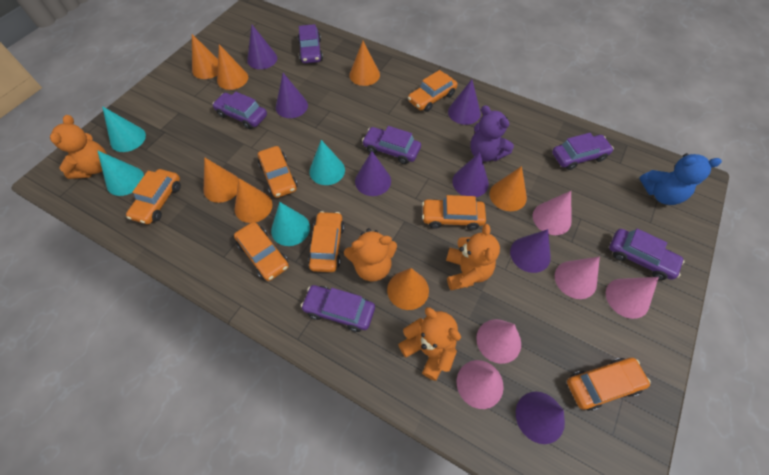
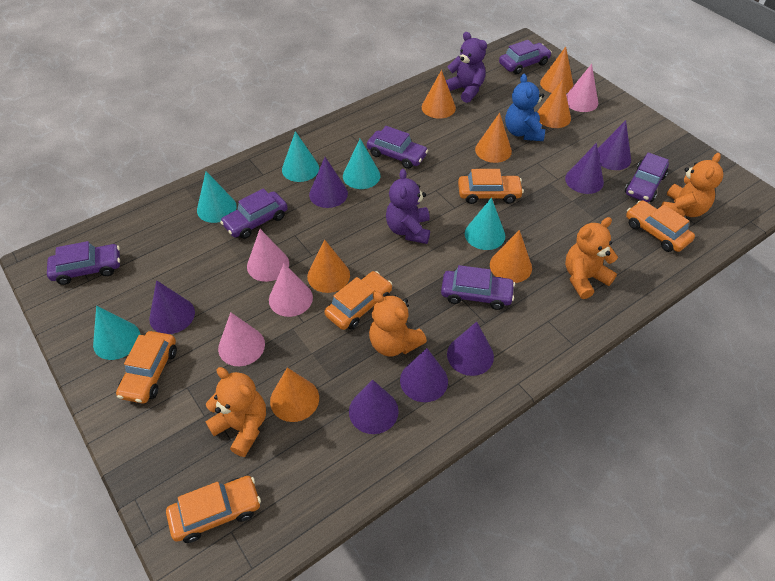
orange car: [126,169,181,224] [234,222,289,281] [258,146,297,198] [308,211,345,272] [408,70,458,112] [422,195,486,230] [567,358,651,411] = 7 -> [116,331,177,404] [166,476,261,543] [324,271,392,330] [458,169,524,204] [626,200,695,252] = 5
pink cone: [457,360,504,409] [476,319,521,364] [533,191,571,235] [555,257,600,299] [606,277,659,319] = 5 -> [218,312,265,366] [247,229,289,282] [269,263,313,317] [566,64,598,112] = 4
purple teddy bear: [470,105,514,162] = 1 -> [386,169,430,244] [446,32,487,103] = 2
turquoise cone: [97,150,144,196] [102,106,146,152] [271,202,310,246] [309,140,345,185] = 4 -> [93,306,140,360] [197,171,237,223] [282,131,319,182] [343,139,380,189] [465,198,505,250] = 5

